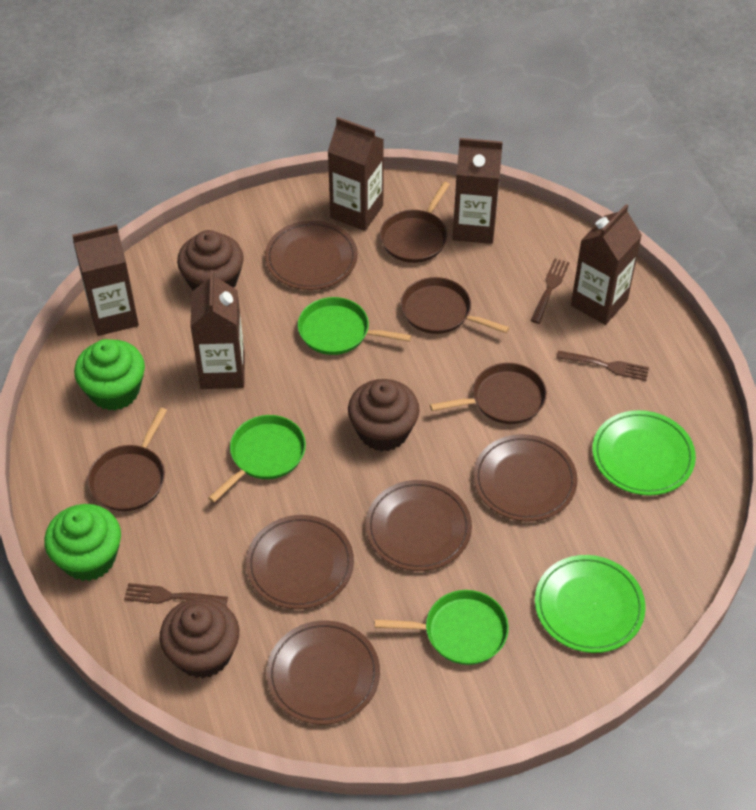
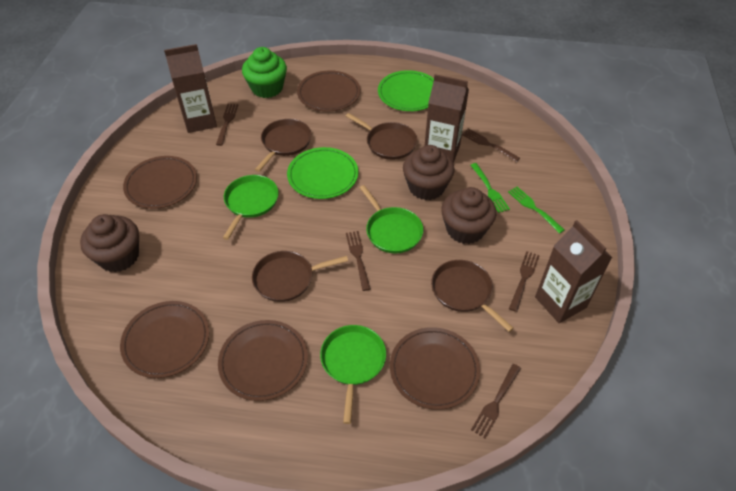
brown carton: [72,224,139,336] [190,270,245,389] [328,117,384,231] [453,138,503,244] [571,204,642,325] = 5 -> [164,44,217,133] [424,74,469,163] [535,220,613,323] = 3
brown fork: [124,583,228,605] [531,258,570,324] [557,351,649,381] = 3 -> [216,104,238,146] [346,231,371,291] [462,128,520,162] [471,364,521,439] [509,251,540,312] = 5
green cupcake: [44,504,121,581] [74,339,145,411] = 2 -> [242,47,287,98] = 1
green fork: none = 0 -> [470,163,510,213] [508,187,564,234] = 2

